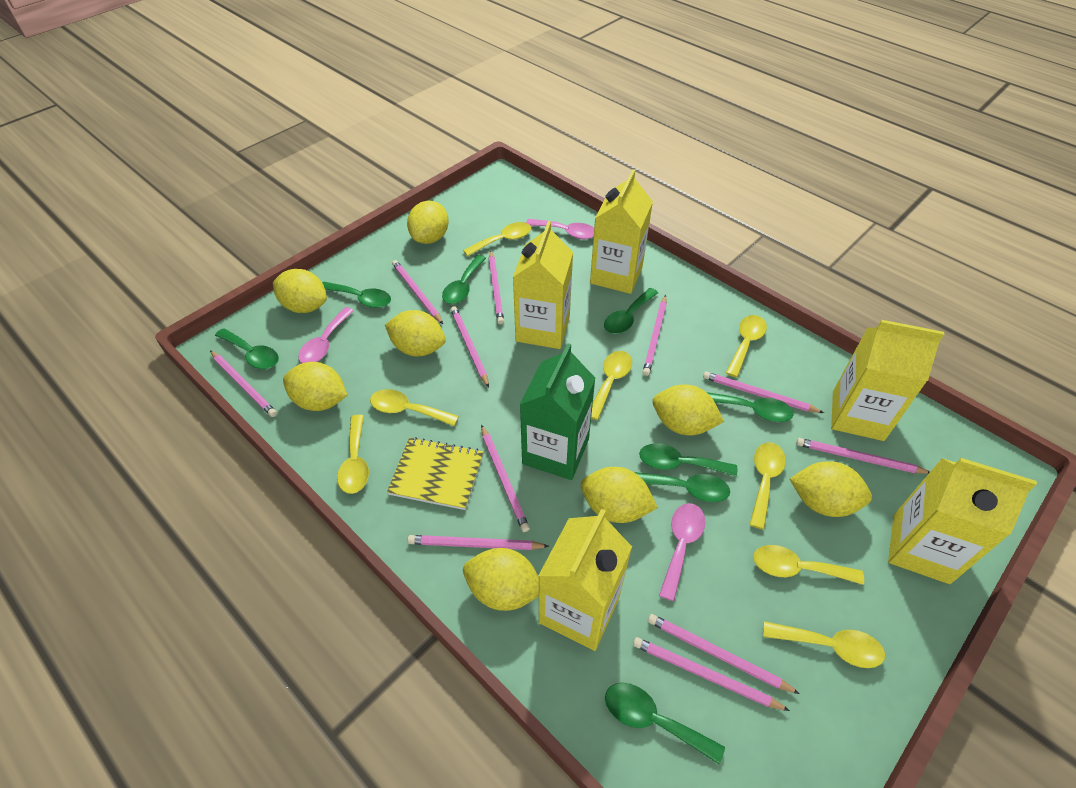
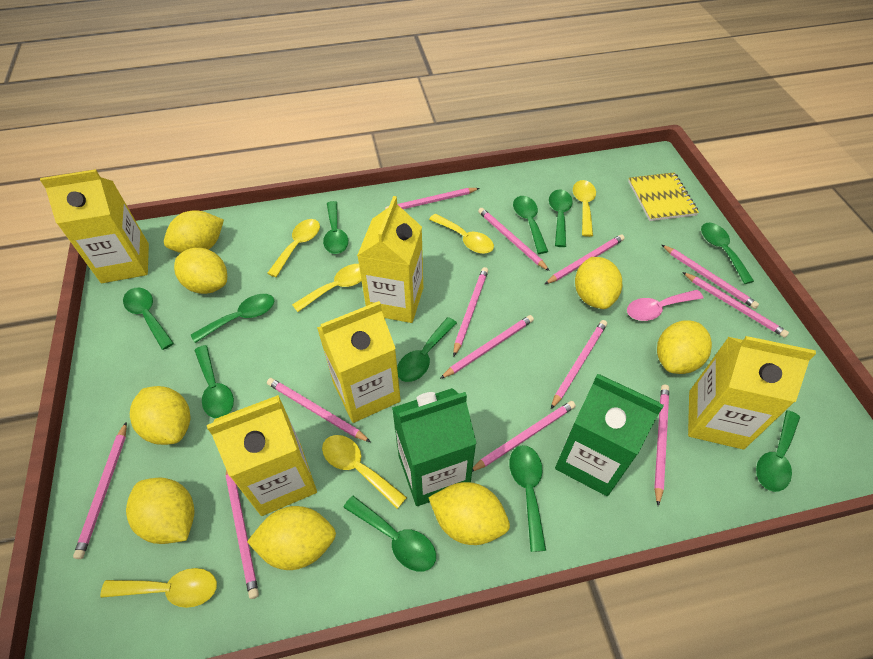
green carton: [520,343,596,480] = 1 -> [392,388,477,506] [555,374,664,496] = 2
green spoon: [215,328,279,369] [322,282,391,308] [442,255,486,304] [604,288,658,334] [605,683,725,764] [634,472,730,502] [639,443,737,477] [707,392,794,422] = 8 -> [123,288,174,350] [191,294,274,343] [194,345,234,418] [323,201,348,254] [343,496,436,571] [397,317,457,382] [509,445,546,552] [513,196,548,254] [549,189,573,247] [701,223,754,284] [756,410,800,492] = 11
pink pencil: [210,350,277,417] [392,260,443,324] [408,535,549,550] [451,306,489,387] [481,425,530,532] [489,250,504,324] [633,637,790,711] [643,295,667,376] [648,614,800,694] [703,372,824,413] [796,438,930,474] = 11 -> [73,422,127,559] [226,470,259,599] [267,378,371,442] [385,188,479,210] [440,315,534,379] [453,267,488,357] [472,401,576,472] [478,208,550,271] [545,234,625,284] [551,320,607,409] [654,384,669,506] [662,245,759,309] [682,272,789,338] = 13
pink spoon: [298,307,354,363] [526,219,594,239] [659,503,705,601] = 3 -> [627,290,704,321] = 1
yellow spoon: [337,415,369,494] [370,389,459,426] [463,222,531,256] [591,351,632,420] [726,315,767,378] [749,442,786,529] [753,545,864,585] [763,621,885,668] = 8 -> [100,568,217,608] [267,219,320,277] [292,264,362,312] [322,435,407,509] [429,214,494,254] [573,180,596,237] = 6

